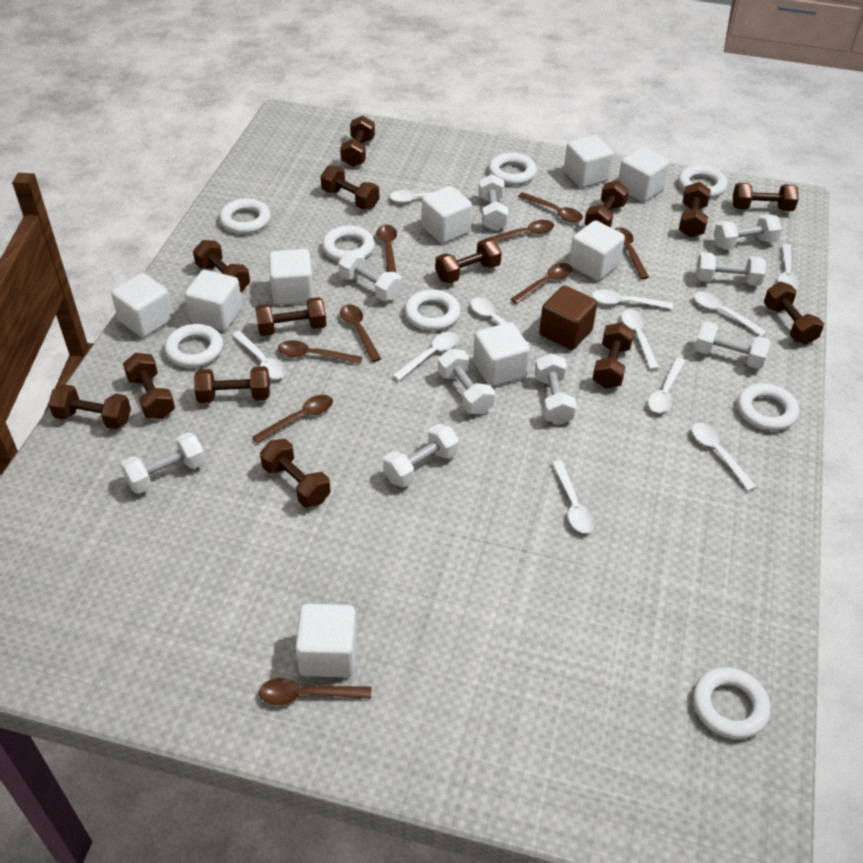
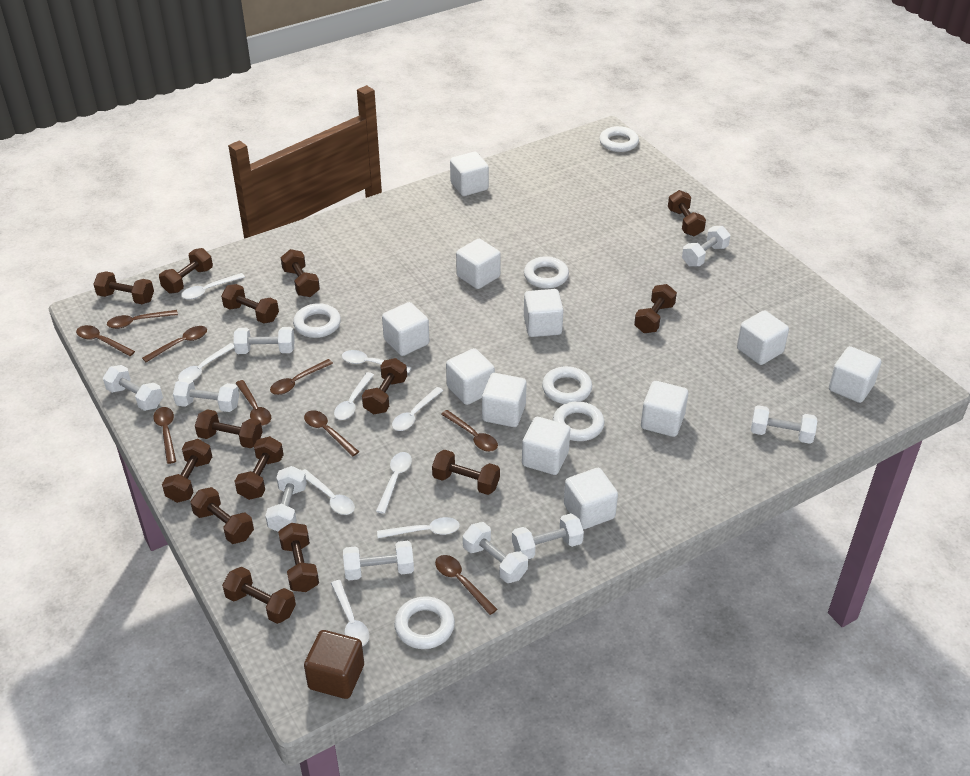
white cube: [111,273,173,338] [185,270,242,331] [269,249,314,305] [295,604,357,677] [421,186,472,244] [473,322,530,387] [564,135,614,188] [569,220,625,281] [618,147,670,202] = 9 -> [382,302,429,356] [446,348,495,405] [450,152,489,196] [456,239,501,289] [482,373,527,427] [522,417,570,475] [524,289,564,337] [564,468,618,529] [641,381,688,437] [737,310,789,365] [829,346,881,403] = 11
white ring: [164,324,223,368] [219,198,271,234] [322,225,375,262] [405,289,460,331] [488,153,537,185] [678,165,728,198] [693,667,771,739] [737,383,799,431] = 8 -> [293,303,341,338] [394,596,455,649] [524,256,569,288] [542,366,592,404] [553,401,604,441] [599,126,639,152] = 6
white spoon: [232,331,286,379] [389,190,462,203] [392,332,459,381] [470,297,530,345] [552,461,595,533] [592,289,673,309] [621,309,659,370] [648,357,685,413] [692,423,756,491] [694,292,767,337] [778,244,799,290] = 11 -> [178,343,234,381] [181,273,245,300] [302,469,355,515] [331,580,369,646] [334,372,374,420] [342,350,412,373] [376,452,412,514] [377,517,460,538] [392,387,443,431] = 9

